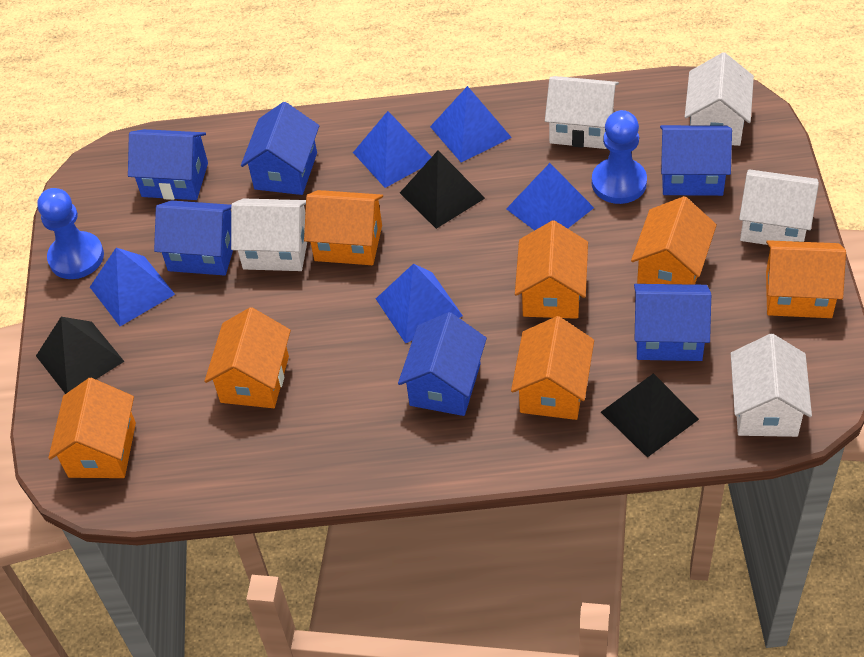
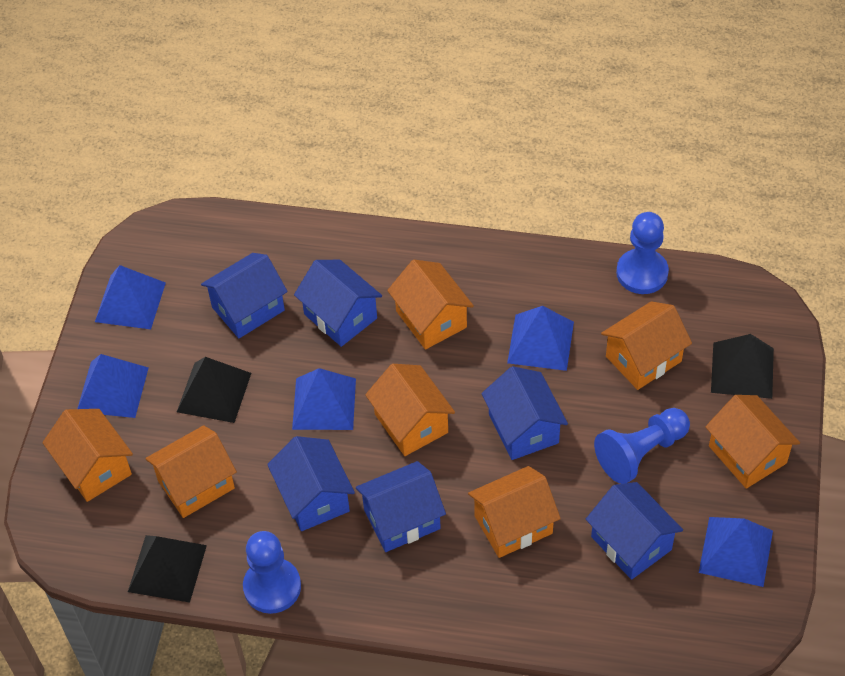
blue pawn: [37,188,104,279] [592,110,647,204] = 2 -> [243,531,301,614] [594,408,690,484] [616,212,669,294] = 3
white house: [231,198,307,271] [545,76,619,149] [685,52,754,146] [731,334,812,437] [739,169,819,245] = 5 -> none = 0

